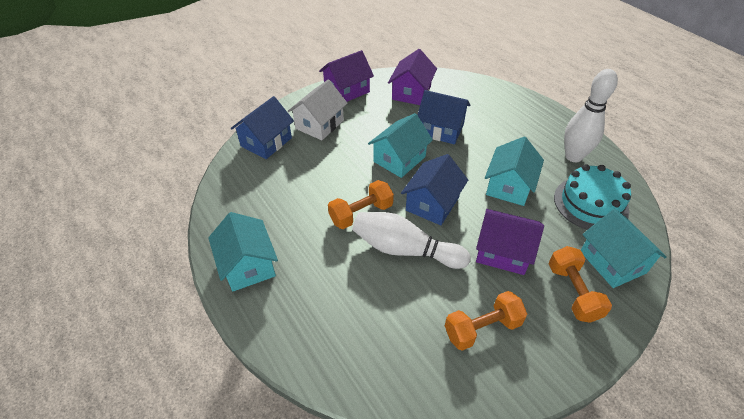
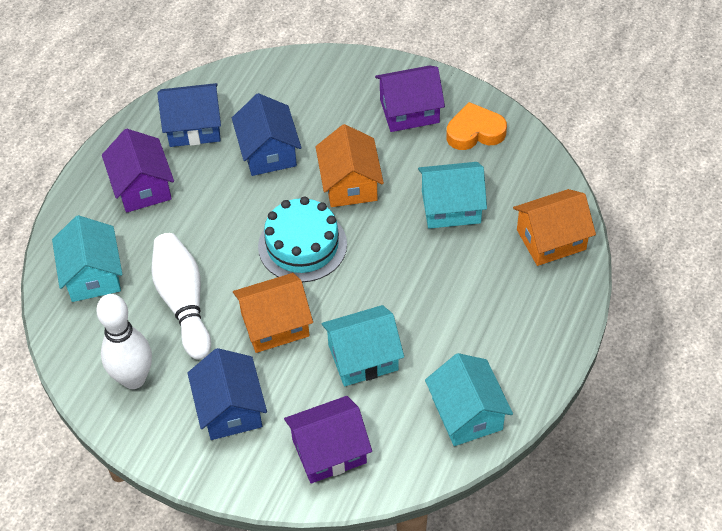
orange dumbbell: [328,180,394,229] [445,291,527,351] [549,246,612,323] = 3 -> none = 0
orange heart: none = 0 -> [446,102,507,150] = 1
orange house: none = 0 -> [233,273,313,353] [315,124,384,207] [513,189,596,266] = 3
white house: [288,79,348,140] = 1 -> none = 0

